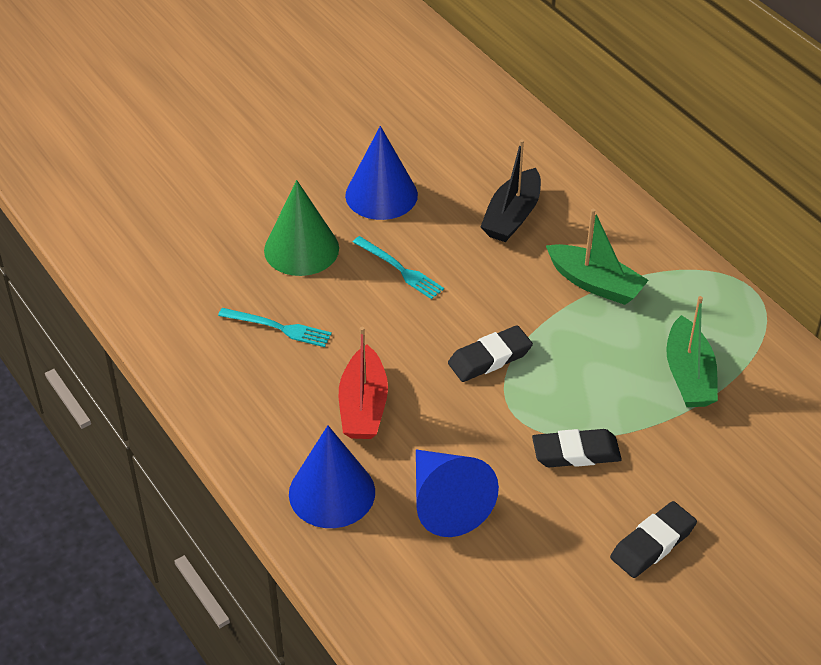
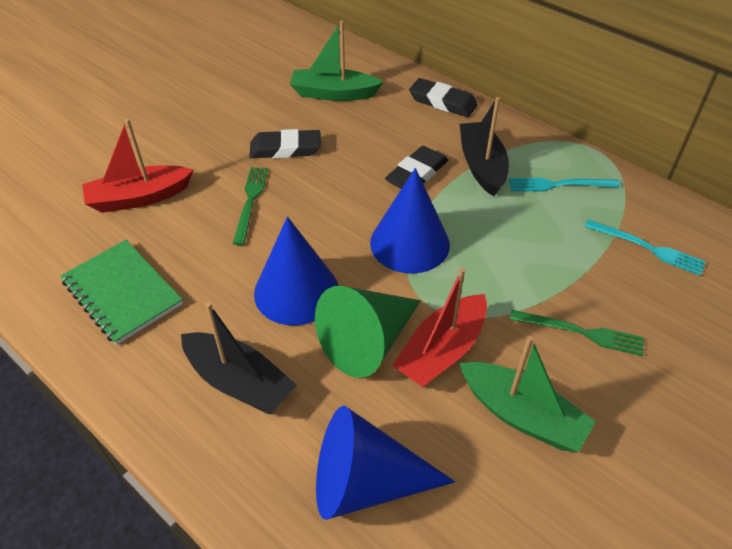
black boat: [480,139,541,242] = 1 -> [181,302,297,414] [460,97,509,196] = 2
green fork: none = 0 -> [233,167,268,245] [510,310,644,356] = 2
green notebook: none = 0 -> [60,240,183,345] = 1
red boat: [339,327,388,439] = 1 -> [82,119,193,213] [392,268,487,387] = 2

